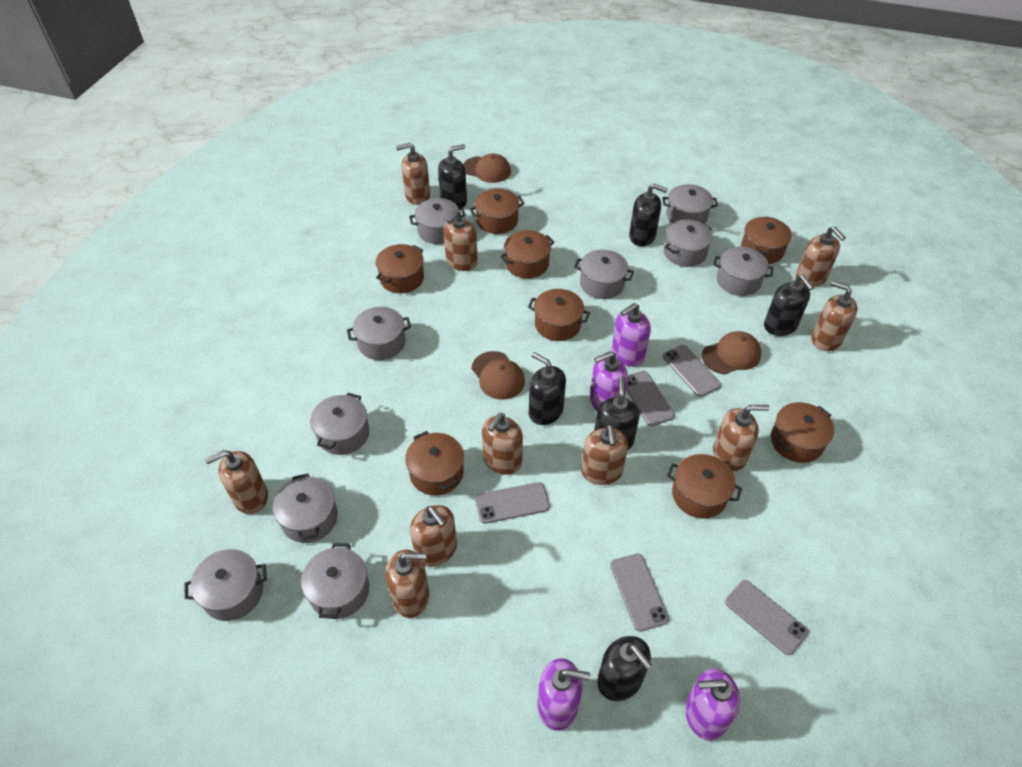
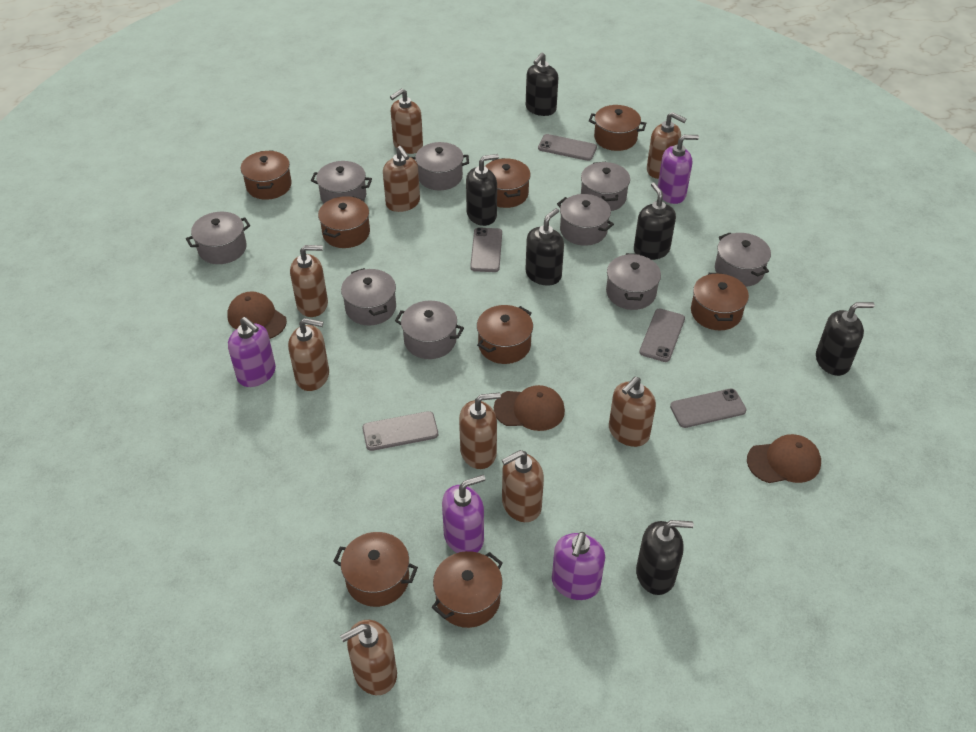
brown soap dispenser: [205,450,268,514] [386,550,430,618] [396,143,430,205] [410,505,457,567] [443,210,478,271] [482,413,523,475] [581,425,628,485] [713,405,769,471] [795,226,846,287] [812,281,857,351] = 10 -> [288,318,329,391] [290,245,328,317] [340,620,397,695] [383,146,420,212] [390,88,423,154] [459,392,501,469] [502,450,544,522] [609,377,656,447] [647,112,686,179] = 9
grey pot: [185,549,267,621] [273,473,338,543] [301,543,369,619] [310,393,369,455] [347,307,411,360] [409,198,465,244] [574,250,634,299] [662,184,718,224] [664,219,713,267] [713,247,773,296] = 10 -> [186,212,250,264] [311,161,372,203] [341,268,396,325] [395,301,464,359] [411,142,469,190] [557,194,614,246] [581,162,630,211] [606,253,661,310] [715,233,771,287] = 9

